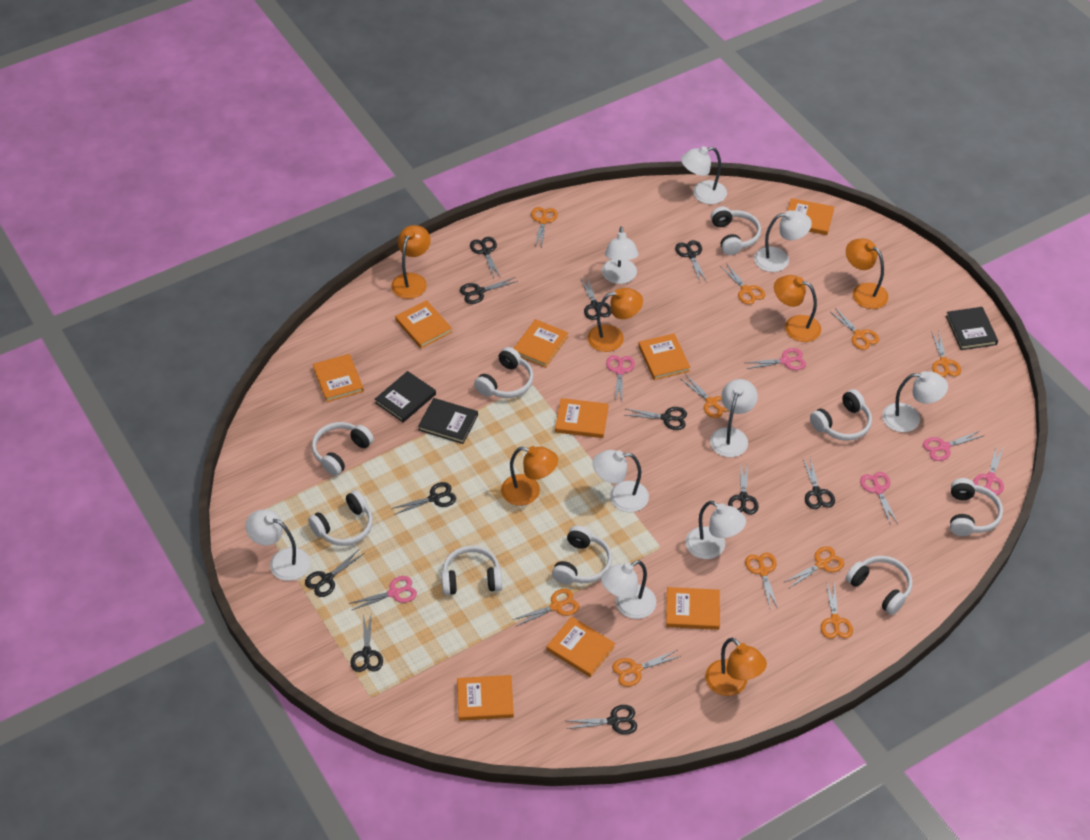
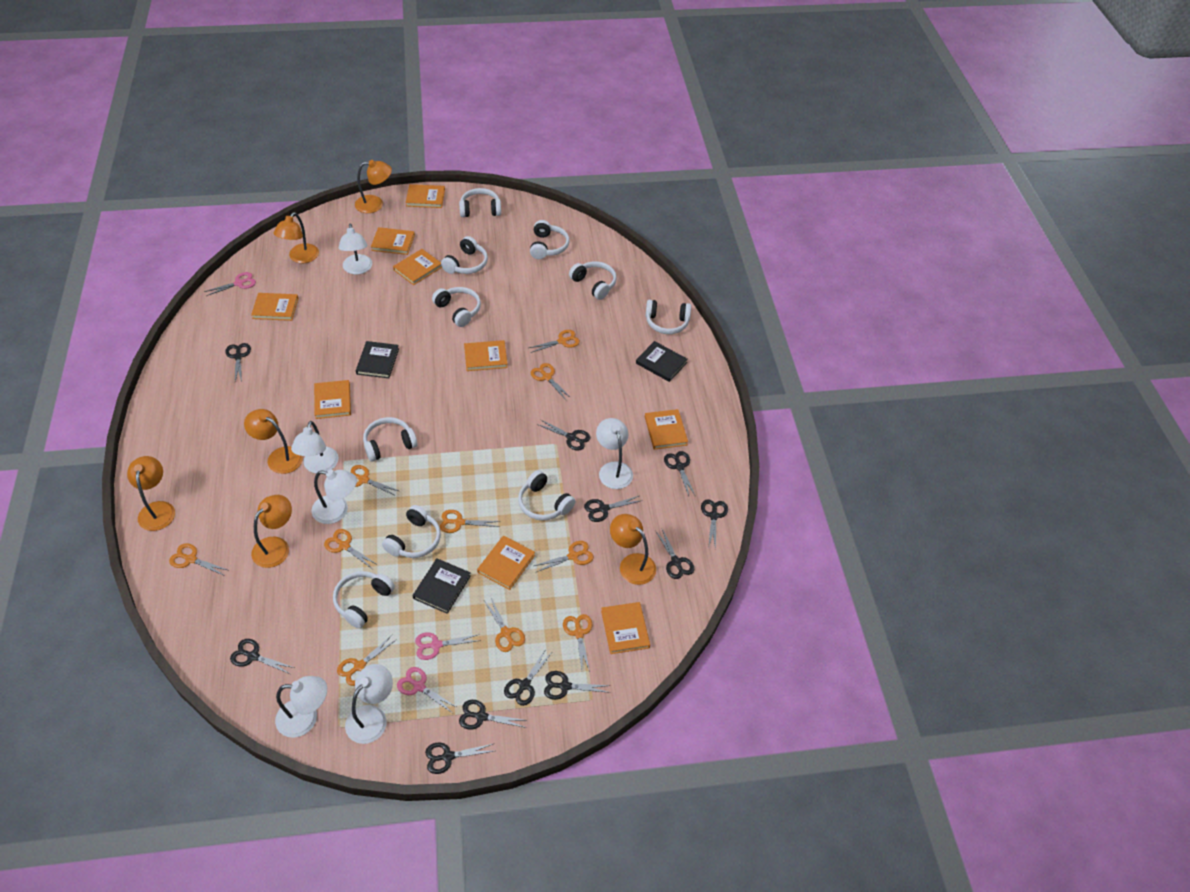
pink scissors: [349,576,417,610] [606,355,635,401] [746,348,806,370] [860,472,898,525] [923,431,983,461] [973,447,1004,495] = 6 -> [204,272,256,296] [397,667,458,713] [415,632,481,660] = 3
white headphones: [308,490,373,546] [312,422,374,476] [441,546,502,595] [474,347,533,398] [552,526,612,585] [711,207,761,255] [810,389,872,441] [846,556,912,615] [950,478,1003,536] = 9 -> [333,571,395,628] [363,417,418,462] [382,505,441,558] [432,287,481,327] [441,236,488,274] [459,188,501,217] [518,470,576,520] [530,220,569,259] [569,261,617,300] [645,300,691,334] = 10
white lamp: [245,509,310,581] [593,450,649,512] [601,560,656,619] [602,226,639,284] [681,146,727,204] [686,501,746,559] [710,379,758,457] [754,210,812,272] [882,371,948,432] = 9 -> [275,676,327,738] [291,421,339,474] [312,470,357,524] [339,223,372,274] [345,664,393,744] [596,418,633,489] = 6

